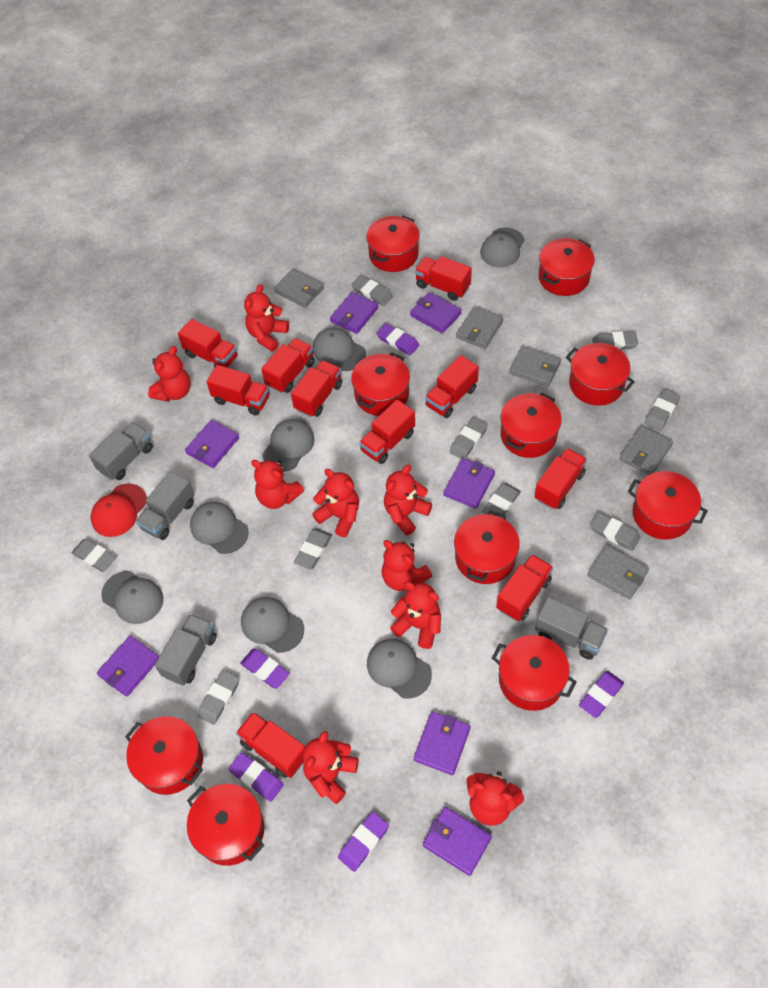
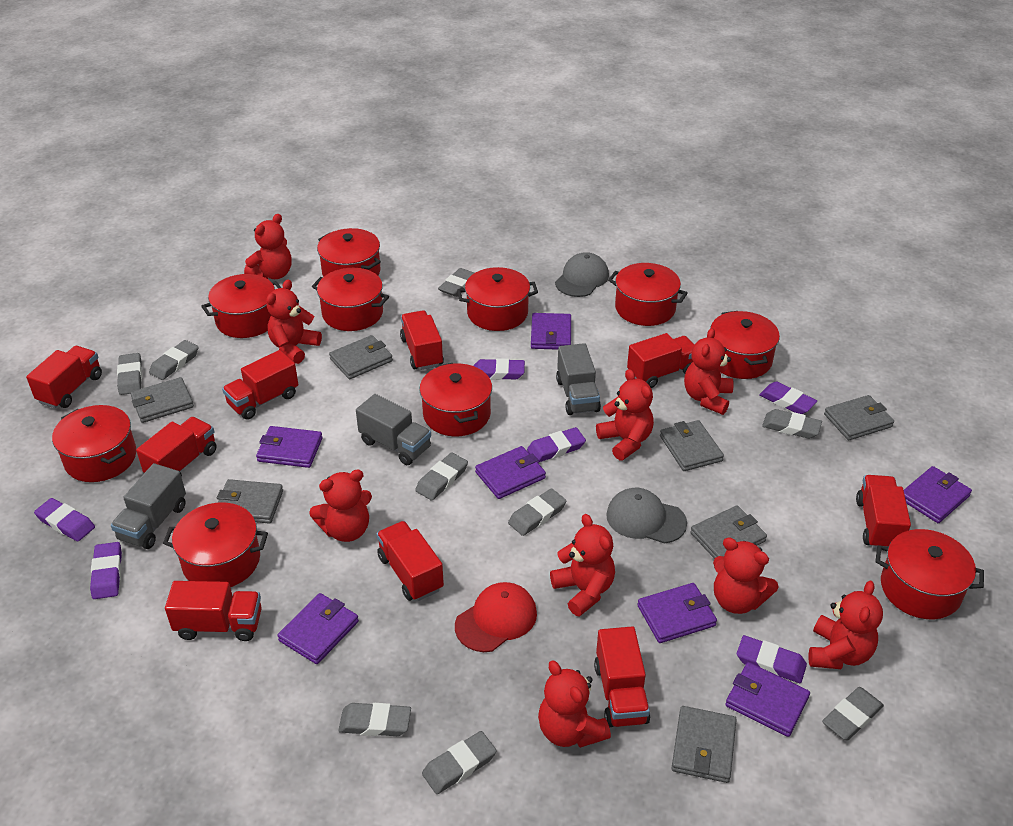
grey cap: [101,571,163,624] [190,502,249,554] [241,597,304,653] [262,419,315,472] [313,328,366,371] [367,639,432,699] [480,227,525,267] = 7 -> [555,252,609,297] [606,488,687,544] = 2
grey truck: [89,422,153,480] [136,471,194,540] [155,614,217,686] [535,597,608,660] = 4 -> [111,463,186,549] [356,394,431,465] [556,343,601,415] = 3
grey wallet: [274,269,324,308] [456,306,503,349] [509,346,561,387] [588,545,649,600] [619,426,673,475] = 5 -> [131,377,194,423] [217,479,283,524] [329,335,393,379] [660,420,724,471] [672,706,737,783] [690,506,767,559] [824,395,894,440] = 7
purple eraser: [229,753,284,802] [240,648,290,689] [338,812,389,872] [376,323,419,355] [579,671,624,718] = 5 -> [34,498,95,542] [90,542,122,599] [473,358,525,380] [527,427,586,463] [737,635,807,683] [759,382,817,414] = 6
red truck: [178,319,238,368] [207,365,269,415] [236,712,305,778] [261,338,314,393] [291,360,342,417] [359,400,415,464] [415,256,472,301] [425,355,479,418] [496,554,553,621] [535,448,587,509] = 10 -> [26,346,102,408] [136,417,217,477] [165,581,262,641] [222,350,298,420] [376,521,444,601] [400,310,444,370] [594,626,650,727] [627,333,694,388] [856,475,911,549] = 9

